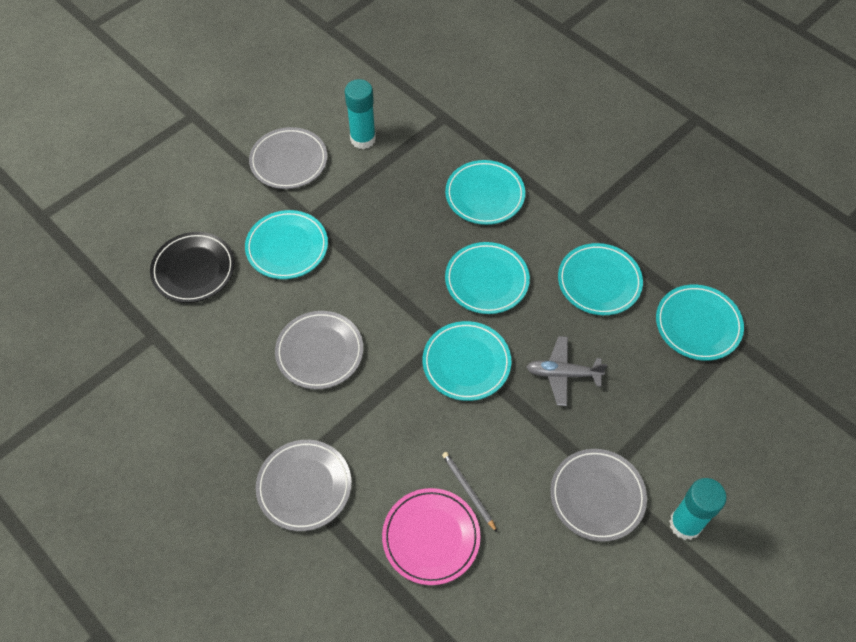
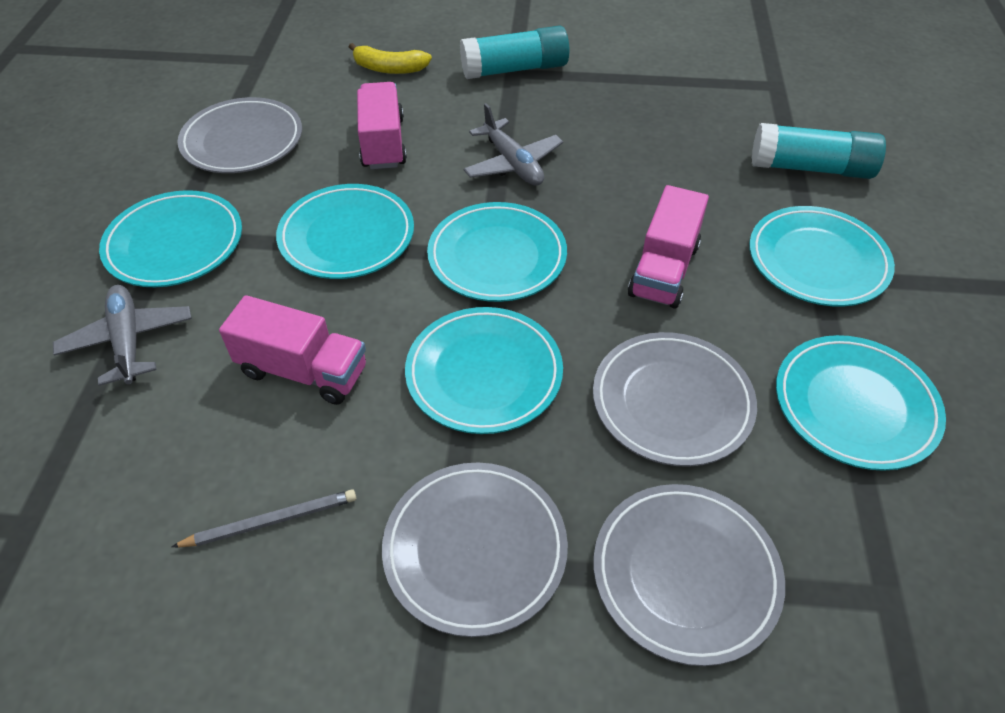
black plate: [150,232,235,303] = 1 -> none = 0
grey plane: [526,336,607,406] = 1 -> [53,285,192,386] [464,103,563,186] = 2
pink plate: [382,488,481,585] = 1 -> none = 0
pink truck: none = 0 -> [219,295,366,405] [357,82,407,169] [628,185,709,309] = 3
yellow banana: none = 0 -> [349,43,432,74] = 1

